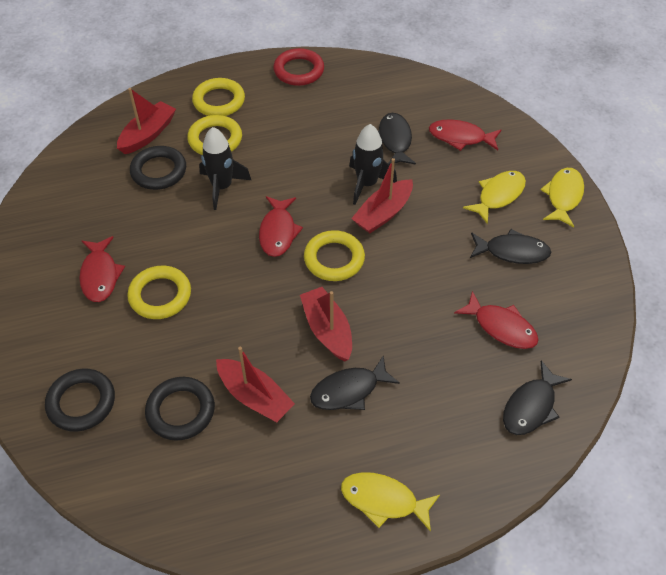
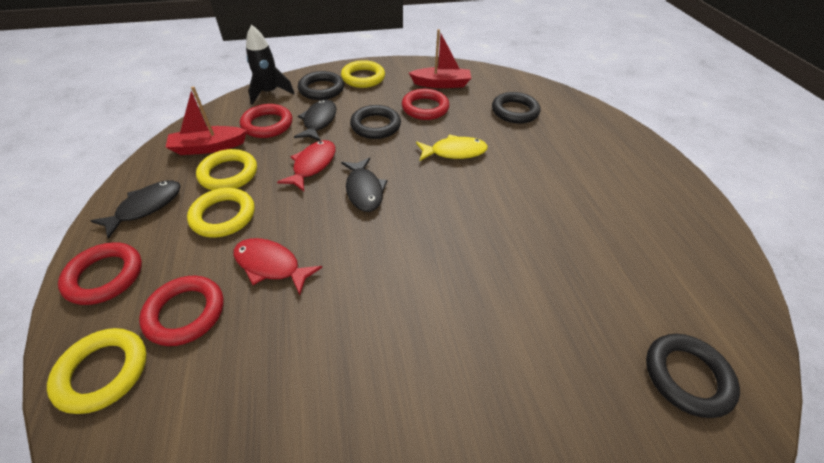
black fish: [310,355,400,410] [378,113,416,165] [470,229,551,264] [503,361,572,435] = 4 -> [91,180,181,239] [294,100,336,141] [341,157,388,212] = 3
black ring: [45,369,115,432] [130,146,186,190] [145,377,215,440] = 3 -> [298,71,344,100] [350,105,401,139] [492,92,540,124] [646,334,740,418] = 4
black rocket: [199,127,251,210] [349,124,397,205] = 2 -> [246,25,295,105] = 1
red boat: [117,88,176,154] [216,347,295,422] [300,287,352,361] [351,158,413,233] = 4 -> [166,86,247,155] [409,29,471,88] = 2
red fish: [79,236,125,302] [259,196,303,257] [429,119,501,151] [454,291,539,349] = 4 -> [234,238,322,295] [277,140,335,191] = 2
red ring: [273,48,324,86] = 1 -> [58,242,142,305] [139,276,224,346] [240,104,292,138] [402,89,450,120] = 4
yellow fish: [341,472,440,532] [463,171,526,224] [540,168,584,227] = 3 -> [416,134,488,161] = 1

